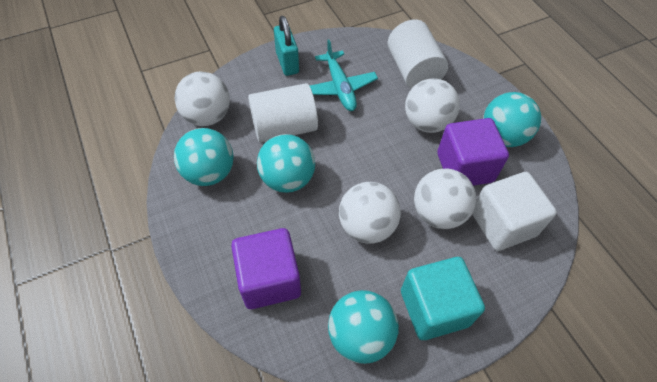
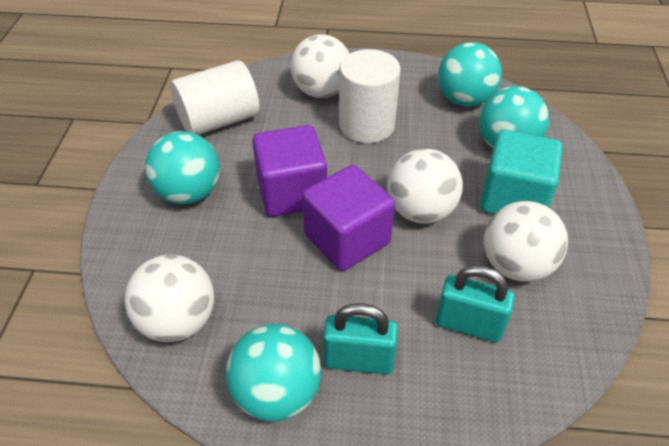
turquoise padlock: [274,16,299,76] = 1 -> [323,303,398,374] [436,265,515,343] = 2
turquoise plane: [310,40,378,111] = 1 -> none = 0
white cube: [472,172,557,251] = 1 -> none = 0

